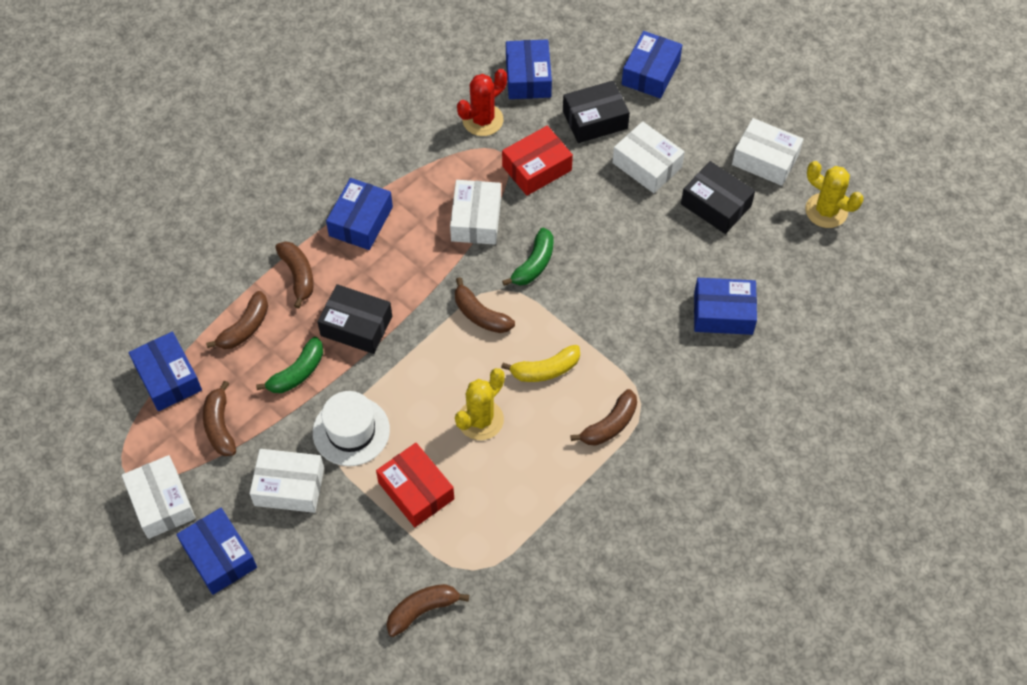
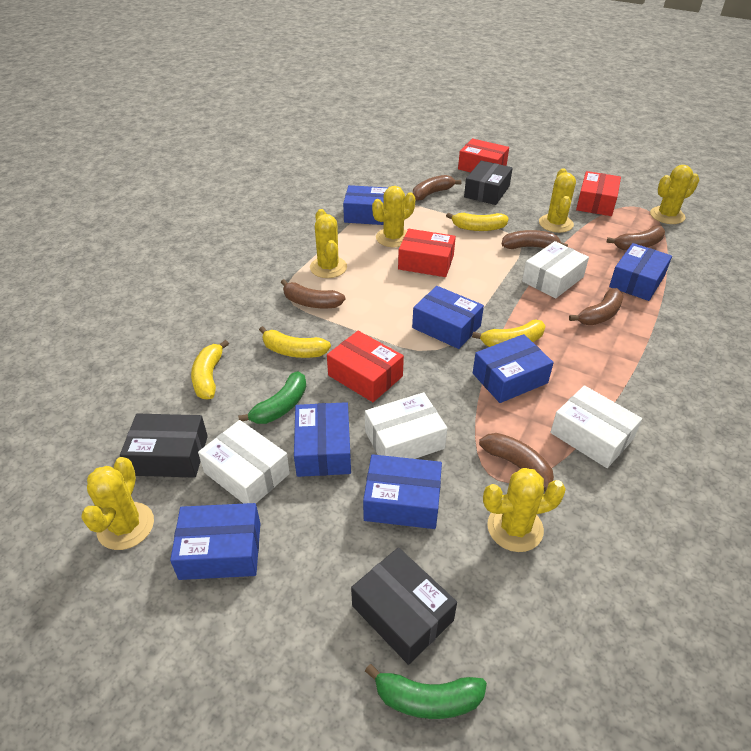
blue box: [129,332,202,411] [176,508,257,595] [326,178,393,250] [506,39,552,99] [622,31,682,98] [694,278,757,335] = 6 -> [170,503,260,580] [294,402,351,477] [343,185,388,225] [363,454,442,529] [412,286,484,349] [473,334,554,403] [609,243,672,301] = 7
red box: [376,443,454,527] [502,126,573,196] = 2 -> [327,331,404,402] [398,229,456,277] [458,138,509,173] [576,171,621,216] = 4
red cactus: [457,69,507,136] = 1 -> none = 0
white box: [122,455,196,539] [250,449,324,513] [450,180,501,245] [612,121,685,193] [732,118,803,186] = 5 -> [198,420,290,504] [365,392,447,459] [522,241,589,299] [550,385,642,468] = 4
white hat: [313,391,390,466] = 1 -> none = 0
yellow banana: [501,345,580,382] = 1 -> [191,340,229,399] [259,326,331,358] [446,213,509,231] [472,319,545,347] = 4
yellow cactus: [455,368,505,440] [805,161,864,228] = 2 -> [81,457,154,550] [310,209,347,278] [372,186,415,247] [483,468,566,552] [539,168,576,233] [650,165,699,224] = 6

